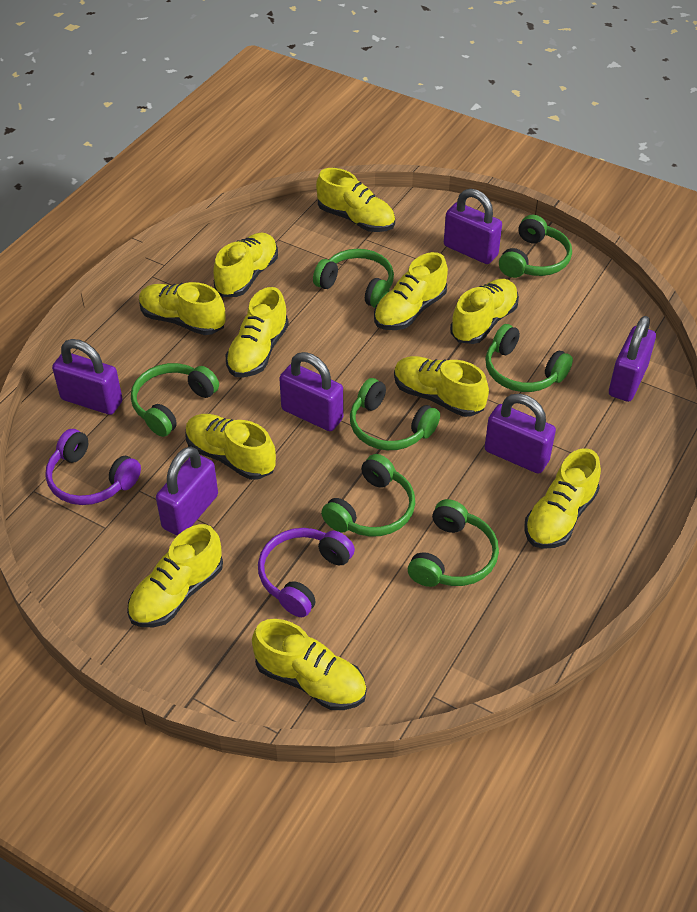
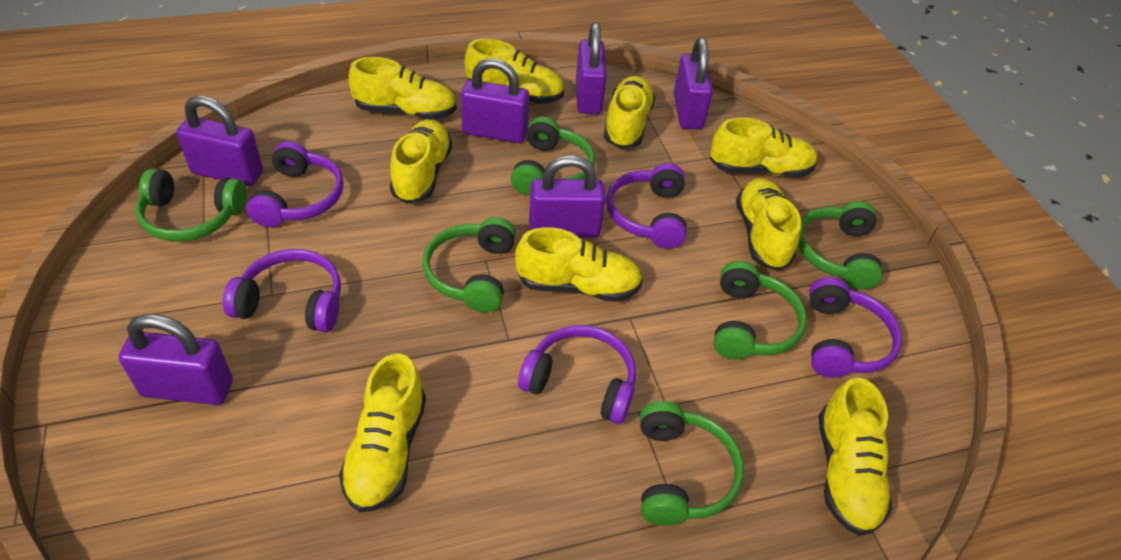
green headphones: [131,363,219,437] [313,249,394,308] [321,454,415,537] [350,378,440,450] [408,499,499,587] [485,324,573,392] [499,215,572,278] = 7 -> [136,169,247,242] [422,217,516,313] [511,117,595,195] [640,401,744,526] [714,261,807,359] [798,201,883,290] = 6
purple headphones: [45,429,141,505] [258,528,355,617] = 2 -> [223,249,341,332] [246,141,344,227] [518,325,636,424] [606,163,687,249] [809,277,902,378] = 5
yellow shoe: [127,524,223,627] [139,282,225,335] [186,414,276,480] [213,232,278,297] [226,287,289,377] [252,619,366,710] [316,168,395,232] [374,252,448,330] [394,356,489,417] [450,279,519,344] [524,448,601,549] = 11 -> [339,353,426,513] [349,57,457,120] [390,119,452,204] [465,39,564,104] [515,227,643,302] [604,76,655,149] [710,117,818,178] [736,178,801,271] [819,377,892,536] = 9

